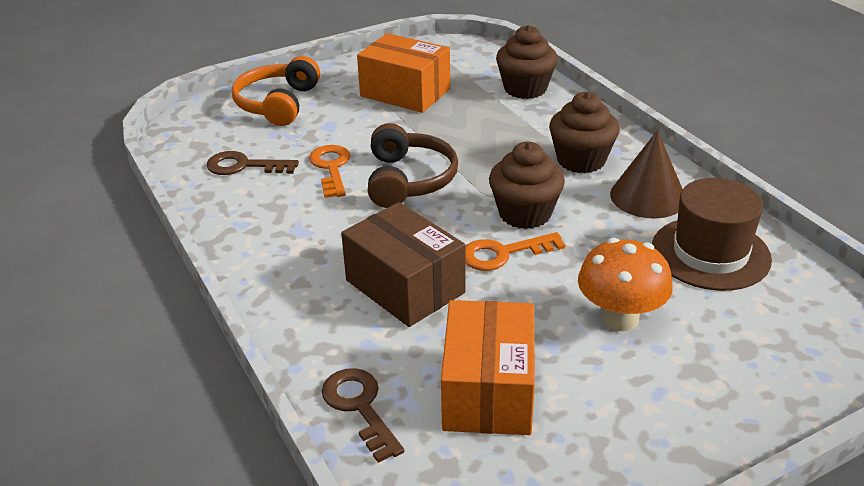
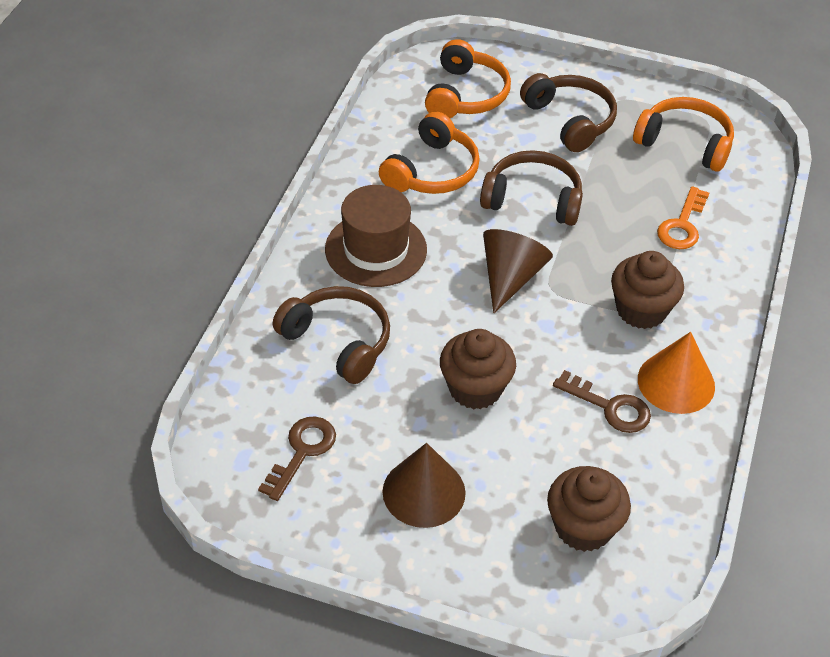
brown box: [341,202,465,327] = 1 -> none = 0
brown cone: [610,130,683,219] = 1 -> [383,443,466,528] [483,229,553,314] = 2
brown headphones: [368,123,458,208] = 1 -> [273,286,390,384] [480,150,583,226] [520,73,617,152] = 3
orange box: [357,33,450,113] [441,300,535,435] = 2 -> none = 0
orange cone: none = 0 -> [638,332,715,414] = 1
orange headphones: [232,56,320,126] = 1 -> [379,112,480,194] [425,39,511,118] [633,97,734,172] = 3
orange key: [309,145,351,198] [465,232,565,271] = 2 -> [657,186,709,249] = 1
orange mushroom: [578,238,673,332] = 1 -> none = 0

